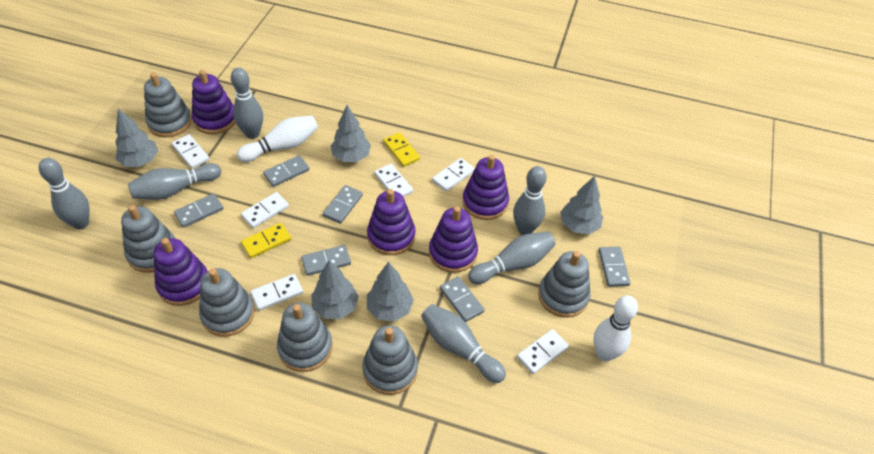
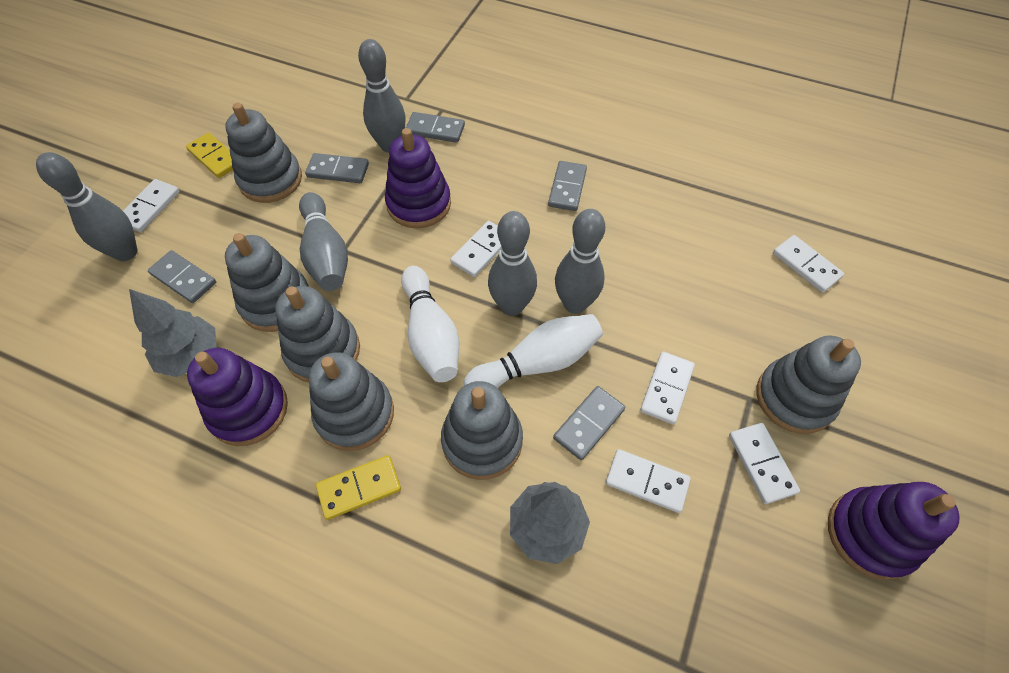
grey bowling pin: [39,158,90,229] [128,163,221,200] [231,68,263,139] [421,304,506,383] [468,232,556,284] [513,166,547,235] = 6 -> [36,152,137,261] [299,192,348,291] [358,39,406,153] [488,211,537,316] [555,209,605,314] = 5
grey domino: [174,193,224,228] [263,155,310,187] [301,245,351,276] [323,185,363,224] [440,276,484,322] [599,247,630,287] = 6 -> [148,250,216,303] [305,153,369,183] [406,112,465,143] [548,161,587,211] [553,386,625,460] = 5
grey tree: [115,108,158,167] [311,260,359,319] [331,105,371,162] [367,262,414,321] [560,176,603,234] = 5 -> [129,289,217,377] [510,482,590,564] = 2
purple stacking toy: [153,238,208,306] [192,70,236,134] [367,189,416,255] [429,206,478,273] [462,155,509,220] = 5 -> [187,348,288,446] [385,128,451,228] [828,482,960,580] = 3

